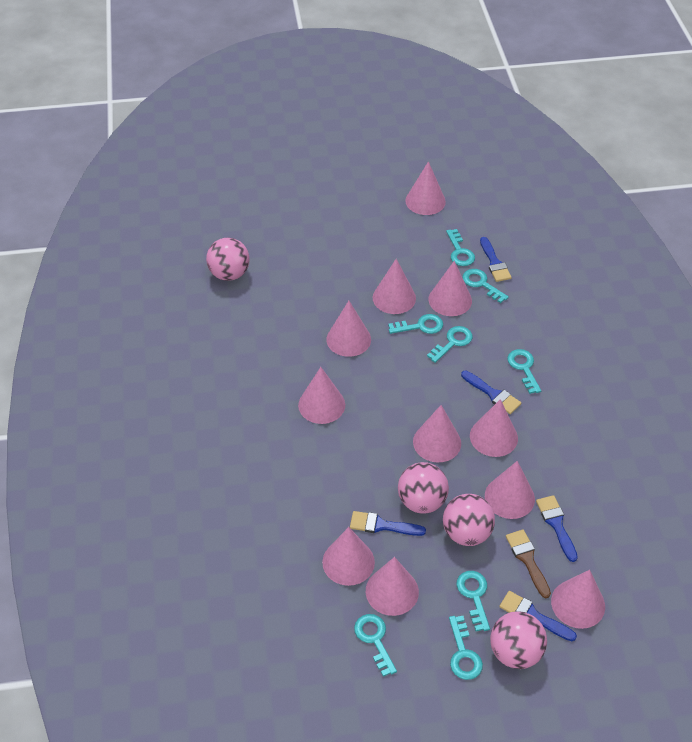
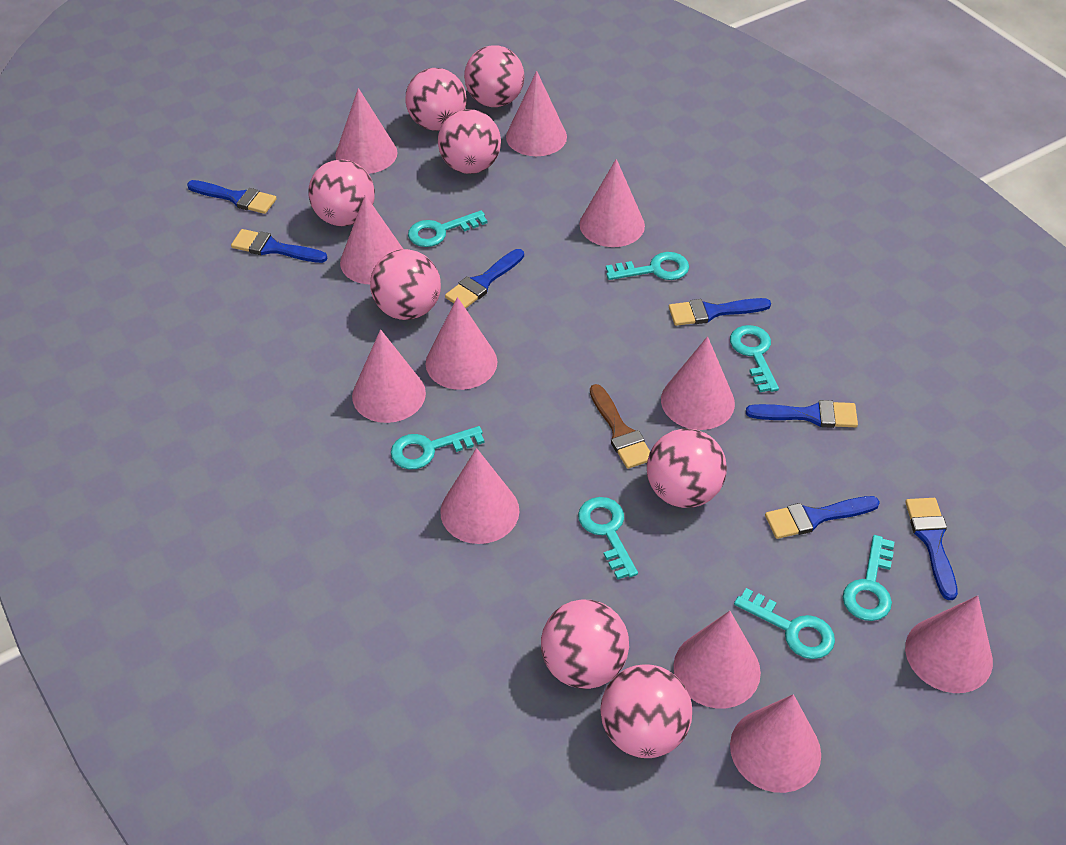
blue brush: [350,511,426,536] [461,371,521,414] [480,237,512,282] [499,591,577,641] [536,495,578,562] = 5 -> [187,180,277,214] [231,229,327,263] [445,249,524,309] [669,298,771,326] [746,400,858,428] [765,496,880,539] [905,498,958,600] = 7
pink ball: [206,238,250,281] [398,462,449,514] [443,494,495,546] [490,611,547,669] = 4 -> [308,160,375,226] [370,249,441,320] [405,68,467,131] [438,109,501,174] [464,45,525,107] [541,599,629,689] [600,664,692,758] [647,429,727,508] = 8
turquoise key: [354,614,397,677] [388,314,443,334] [427,326,473,363] [446,229,475,266] [449,616,483,680] [457,571,490,631] [462,269,509,303] [507,349,541,394] = 8 -> [391,426,485,469] [408,210,487,247] [578,497,638,580] [606,252,689,280] [730,325,779,392] [734,588,835,659] [843,535,894,621] = 7

